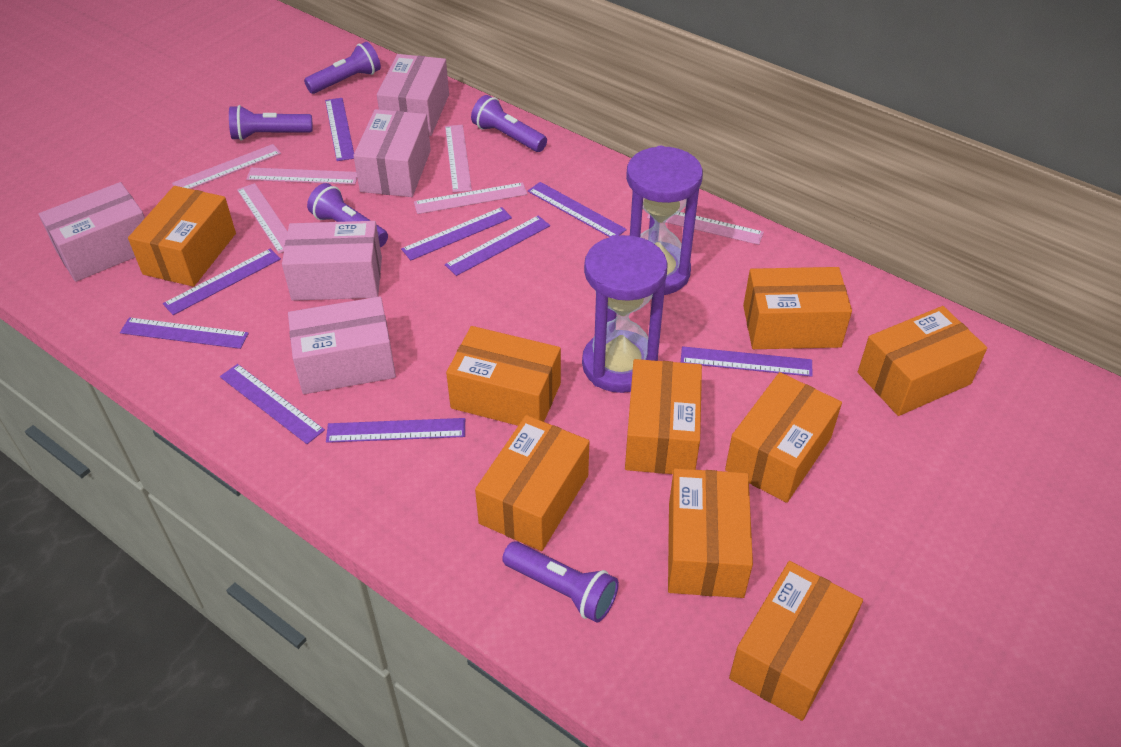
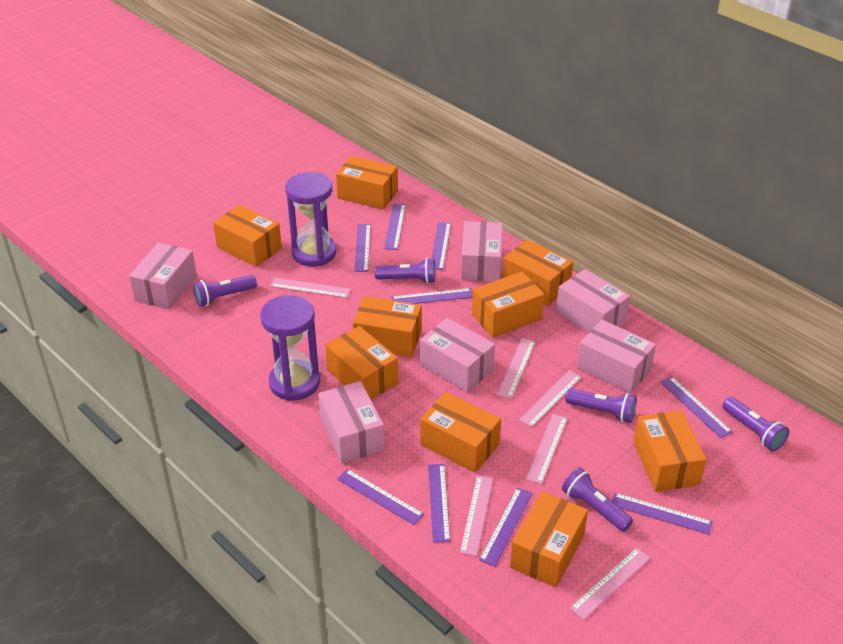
pink box: [39,182,145,282] [282,221,382,301] [288,296,396,394] [353,109,431,197] [377,54,449,136] = 5 -> [129,242,197,310] [318,381,385,463] [420,318,495,393] [461,221,503,282] [556,269,630,332] [577,320,656,394] = 6

